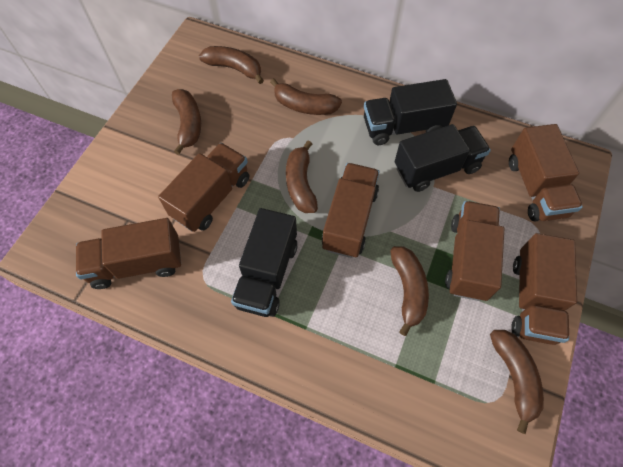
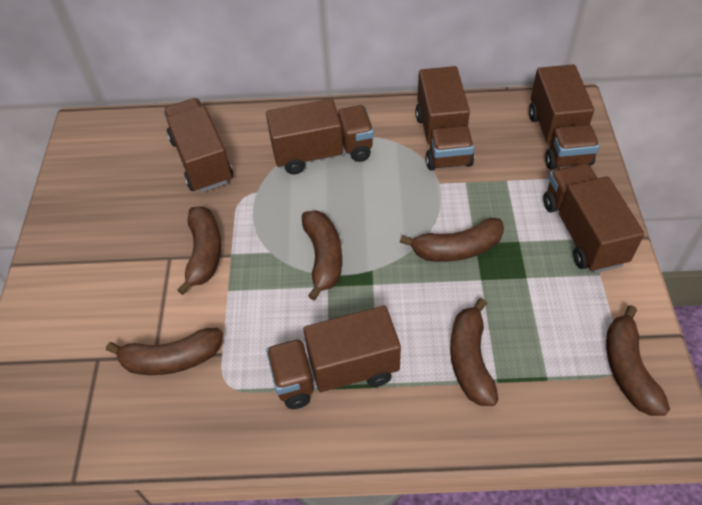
black truck: [231,208,298,317] [364,79,457,145] [395,124,491,192] = 3 -> none = 0

